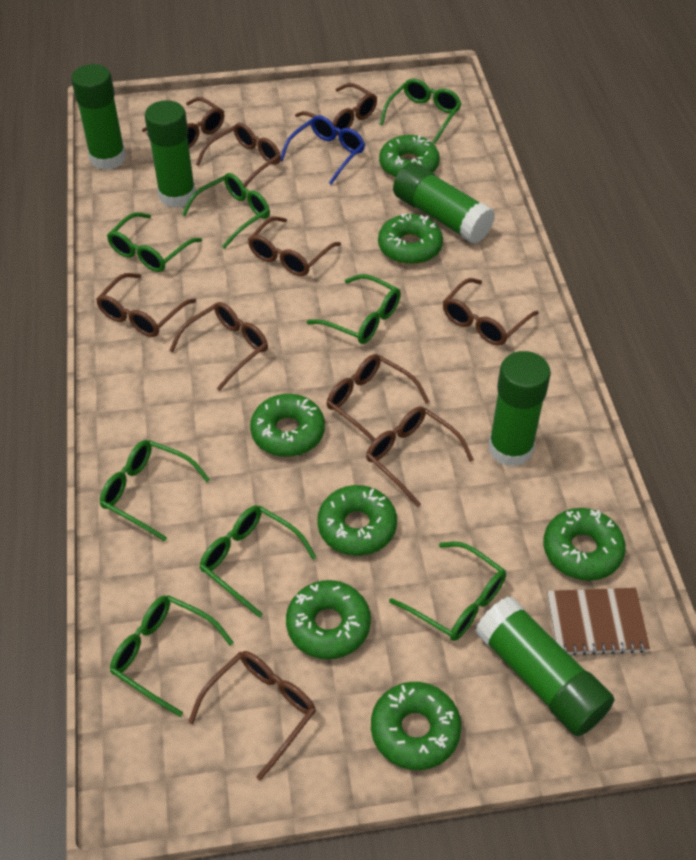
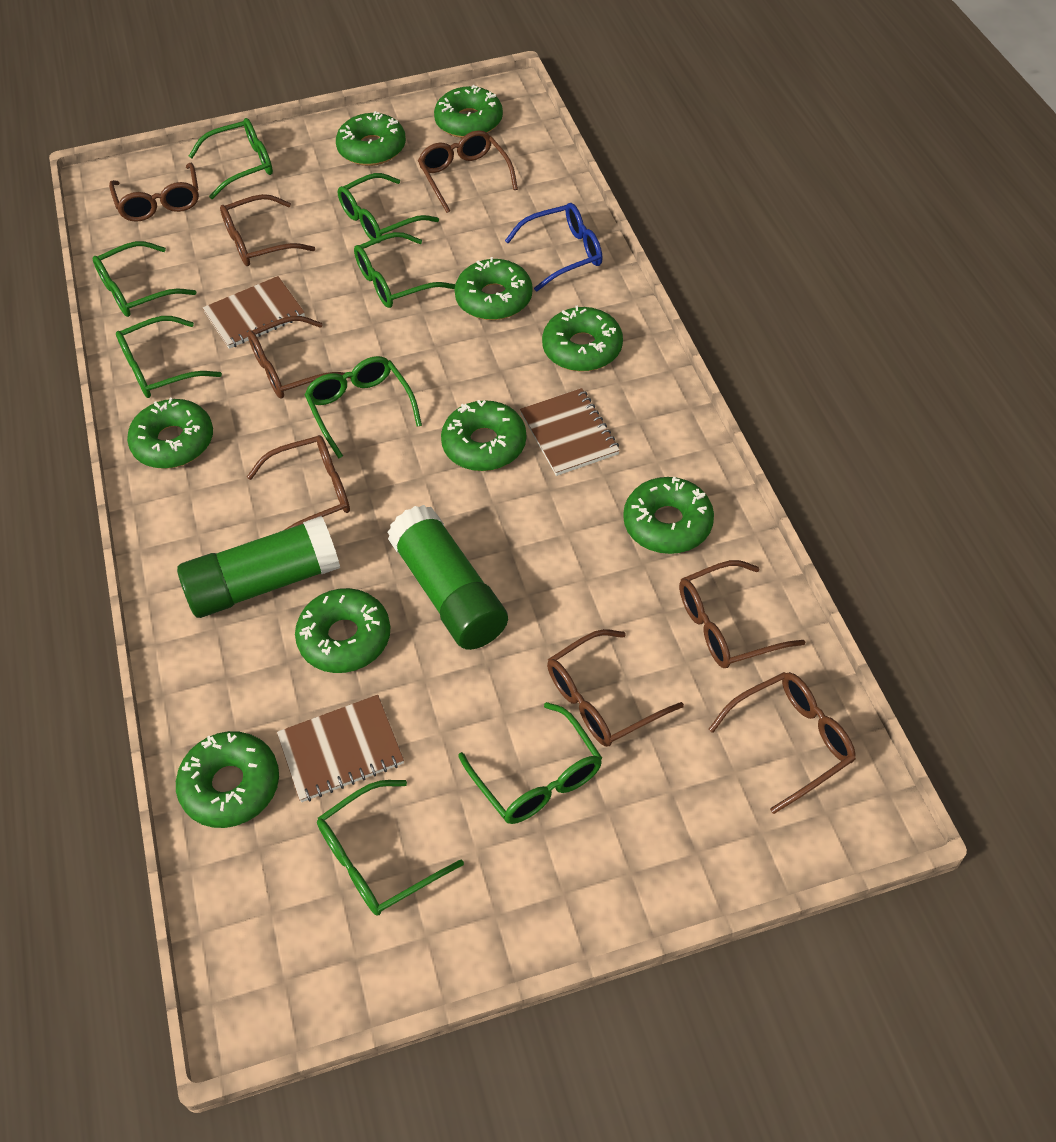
brown glasses: [96,273,196,337] [142,97,224,148] [169,302,268,391] [188,651,316,781] [196,123,281,188] [248,216,341,276] [295,83,377,135] [327,354,430,442] [366,407,474,507] [443,278,539,346] = 10 -> [109,163,199,222] [220,194,315,266] [247,316,351,398] [247,435,350,530] [418,130,518,213] [547,629,684,747] [679,560,805,668] [708,672,856,814] = 8
brown notebook: [547,588,650,656] = 1 -> [203,276,305,349] [277,695,404,802] [520,388,620,476] = 3
green donut: [250,394,325,457] [286,580,371,659] [317,485,397,556] [371,682,461,770] [378,213,443,264] [379,135,440,178] [543,508,626,581] = 7 -> [127,398,213,469] [176,731,279,828] [295,588,391,673] [336,111,406,166] [434,85,503,138] [441,400,526,471] [454,257,533,320] [542,306,623,372] [623,477,714,554] = 9
green glue stick: [71,64,126,170] [145,100,196,208] [393,162,495,244] [475,597,614,736] [489,351,551,467] = 5 -> [177,516,340,618] [387,505,508,650] = 2

